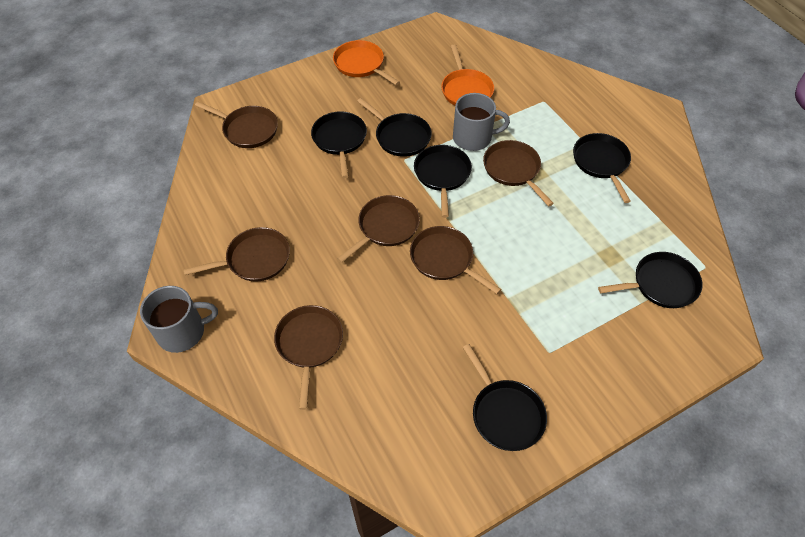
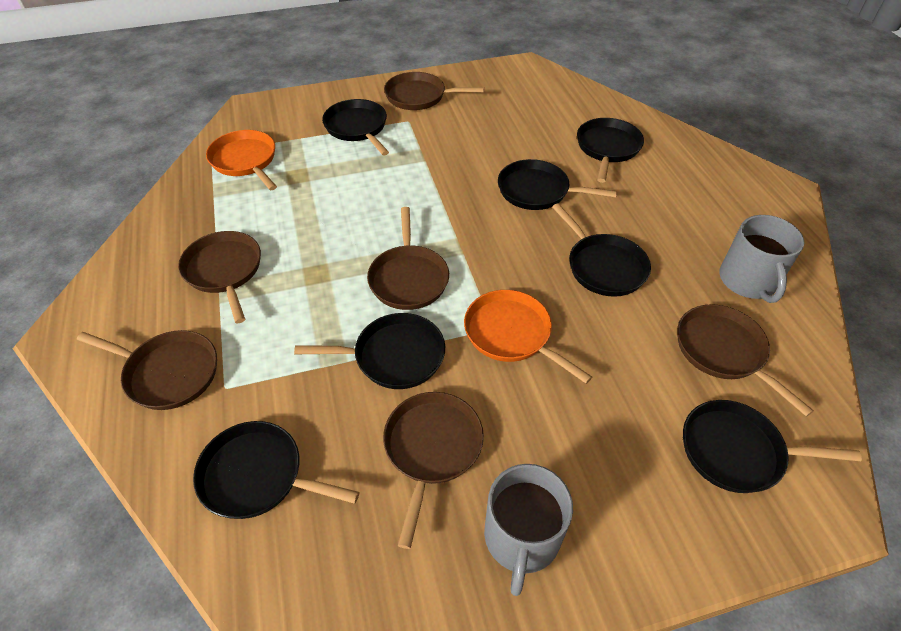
black pan: [311,111,367,178] [357,98,432,157] [414,145,472,218] [462,344,547,451] [573,133,631,203] [598,252,703,308] = 6 -> [193,421,359,519] [294,313,445,389] [322,99,389,156] [498,159,617,210] [552,203,651,297] [577,118,644,183] [683,400,862,493] = 7

